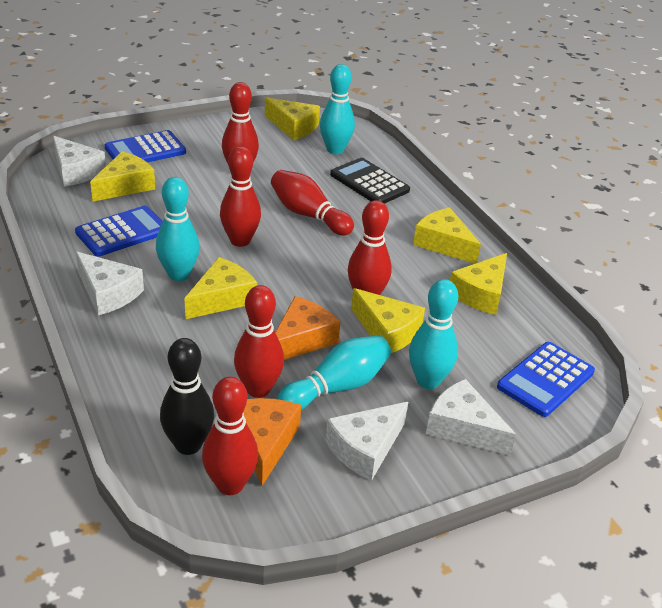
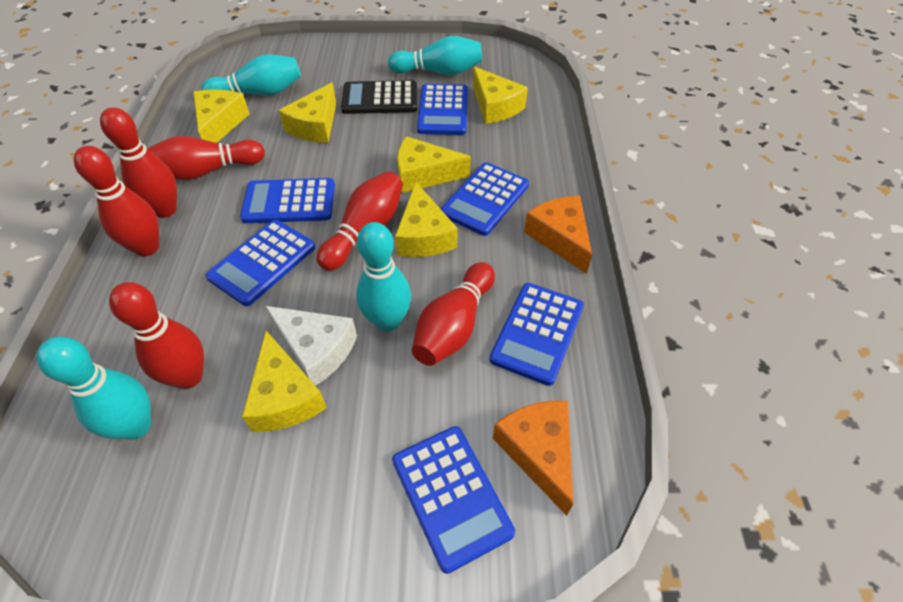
black bowling pin: [160,338,214,455] = 1 -> none = 0
blue calculator: [75,206,163,257] [105,130,186,162] [497,342,595,417] = 3 -> [206,220,315,306] [240,178,335,223] [392,426,515,574] [417,84,468,135] [441,162,529,236] [490,283,584,386] = 6
white cheese: [53,135,106,187] [76,252,144,315] [325,402,408,481] [426,379,516,456] = 4 -> [265,306,357,386] = 1

